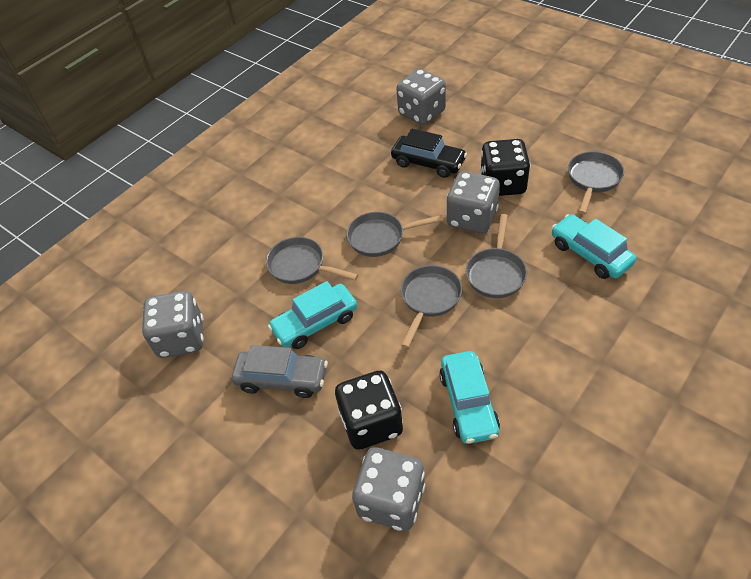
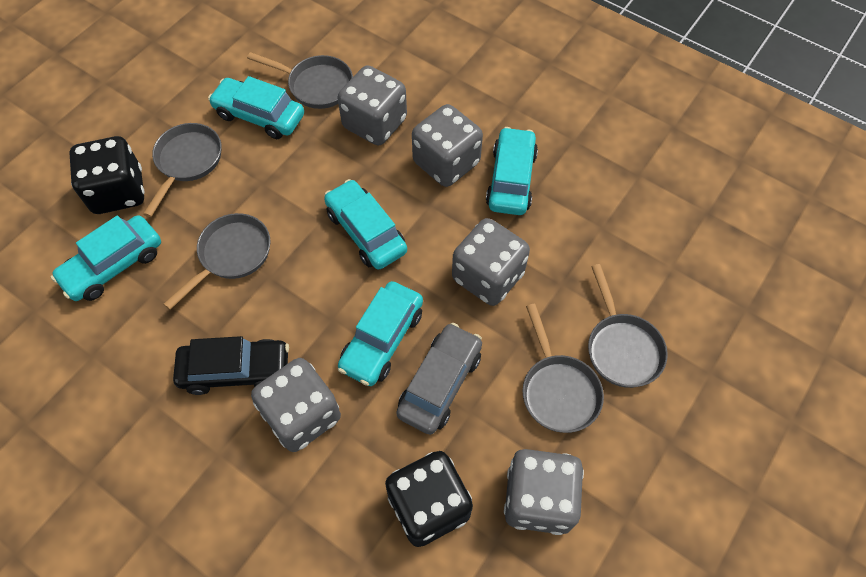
grey dice: [142,291,204,358] [352,447,425,531] [396,69,446,125] [446,171,500,234] = 4 -> [251,358,341,452] [338,65,407,145] [412,104,483,187] [452,218,530,306] [504,449,584,535] = 5
turquoise car: [268,281,357,349] [439,351,500,444] [551,214,636,279] = 3 -> [51,215,161,301] [208,76,304,139] [324,179,407,270] [338,281,423,386] [486,127,538,215] = 5

